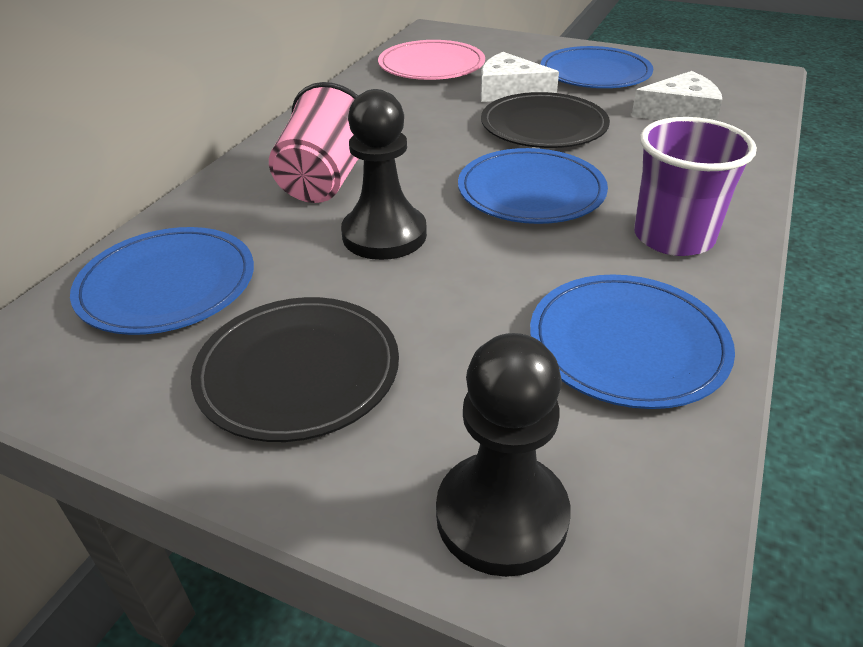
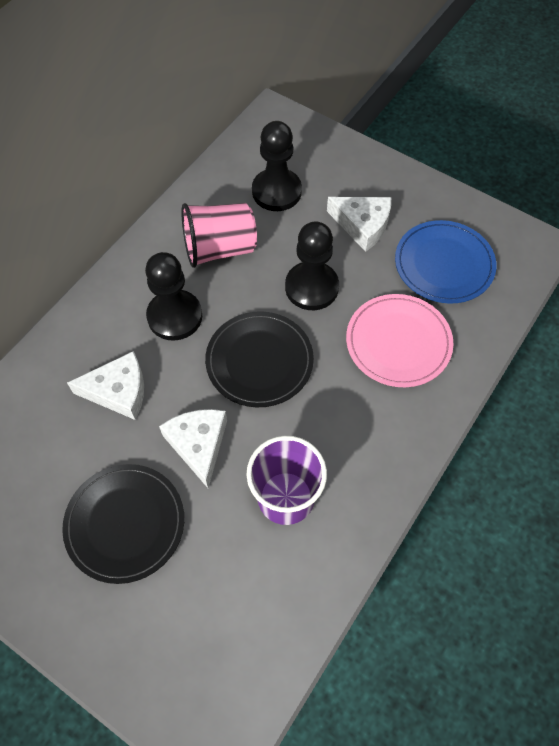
black pawn: [341,89,427,260] [436,333,571,577] = 2 -> [145,252,202,341] [252,121,302,211] [285,222,339,310] = 3
blue plate: [70,227,254,335] [458,148,608,224] [530,274,735,409] [540,46,653,88] = 4 -> [395,220,496,303] = 1
white cheese: [481,52,559,102] [631,71,722,121] = 2 -> [67,351,144,420] [159,409,227,488] [327,197,391,252] = 3

